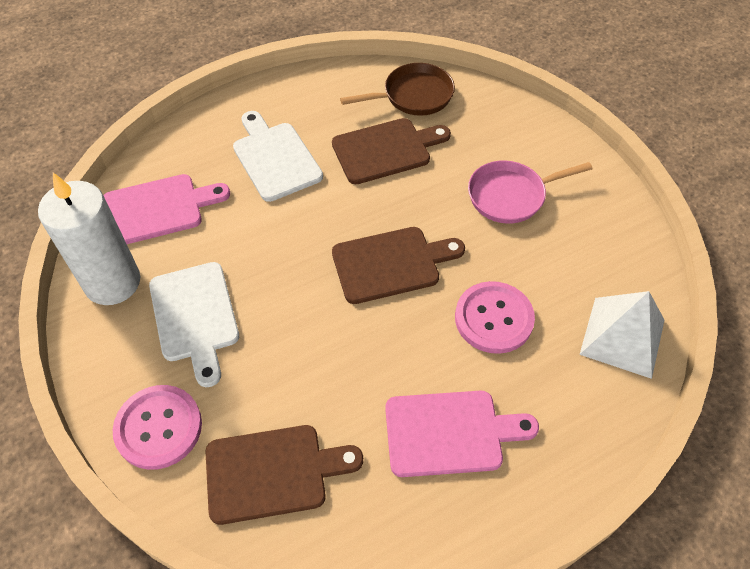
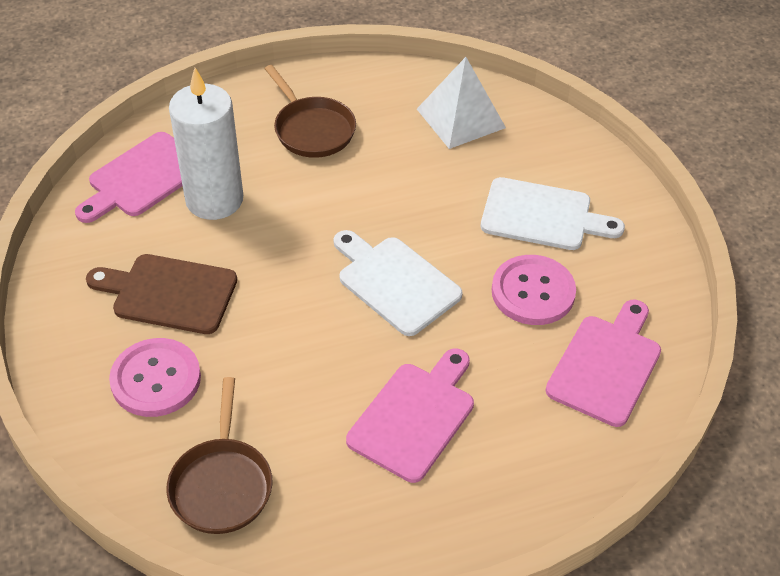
brown cutting board: [206,425,363,525] [332,118,451,184] [332,227,465,304] = 3 -> [86,254,237,334] = 1
brown pan: [340,63,455,116] = 1 -> [166,377,273,534] [265,65,356,158] = 2
pink cutting board: [103,174,230,244] [385,391,539,477] = 2 -> [75,132,182,223] [346,349,474,483] [546,300,661,427] = 3
pink pan: [468,160,593,224] = 1 -> none = 0

